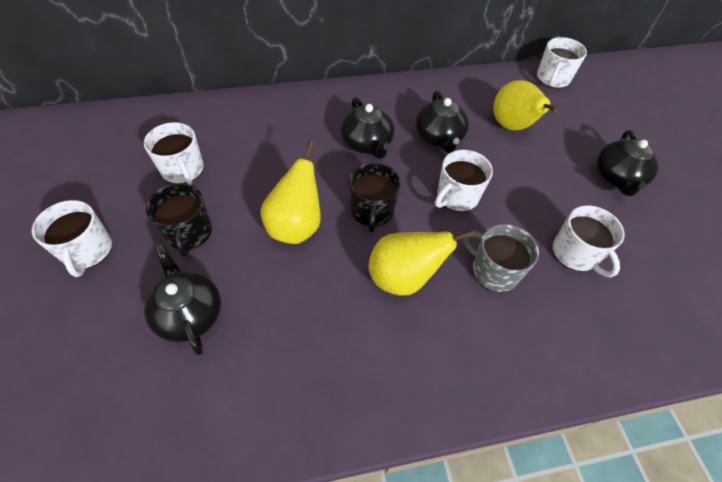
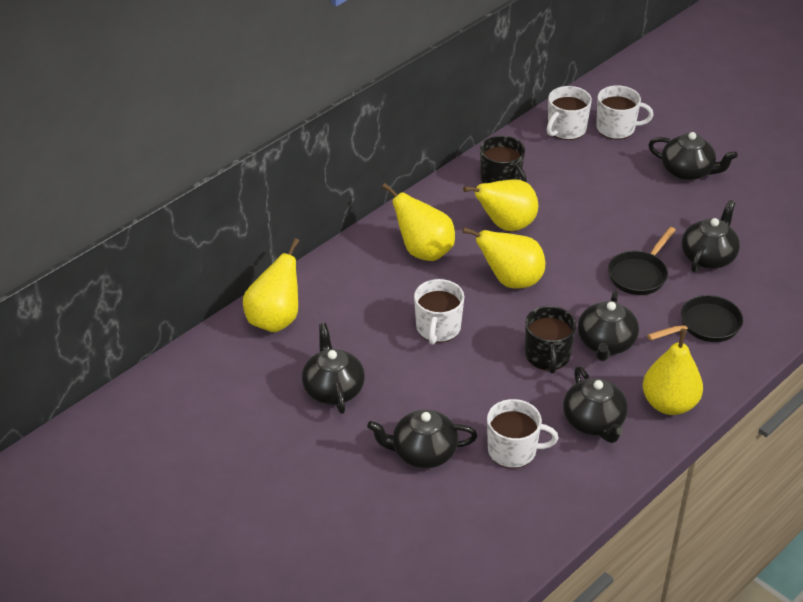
black pan: none = 0 -> [608,227,676,295] [647,295,743,342] = 2
black teapot: [144,244,221,355] [341,97,395,159] [416,91,469,153] [597,130,659,196] = 4 -> [302,323,365,414] [367,410,478,469] [563,366,628,443] [578,290,639,361] [648,132,738,181] [682,200,740,272] = 6
grey mug: [463,224,539,292] = 1 -> none = 0
white mug: [32,200,112,277] [144,122,204,185] [435,150,493,212] [537,37,587,88] [553,205,625,277] = 5 -> [414,279,464,345] [487,399,559,468] [547,86,592,140] [596,85,654,140] = 4
yellow pear: [260,141,321,244] [369,229,476,295] [493,80,558,130] = 3 -> [243,238,300,332] [382,183,455,261] [463,179,538,231] [463,227,545,289] [643,329,703,415] = 5

